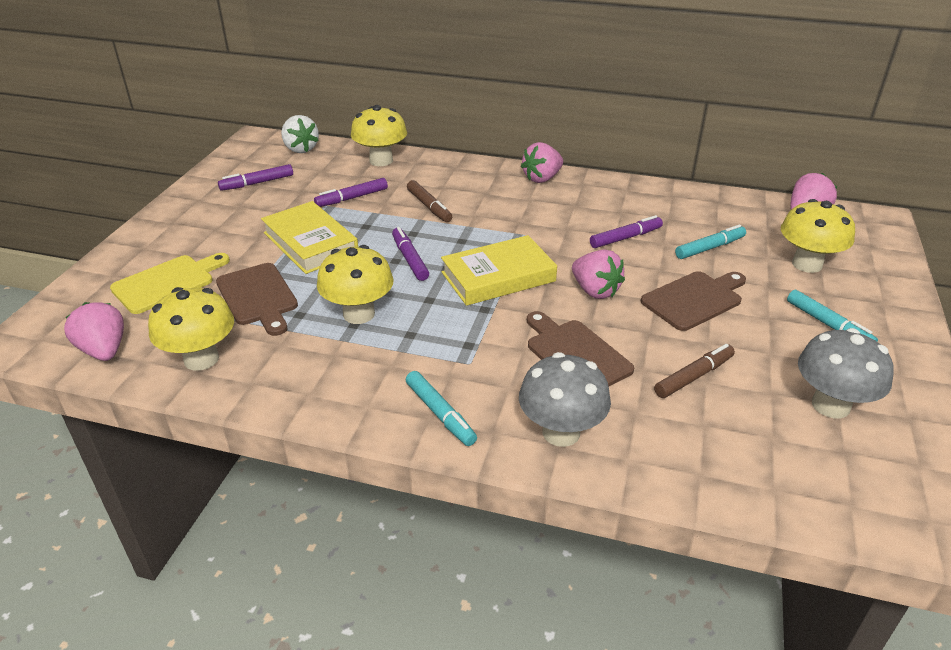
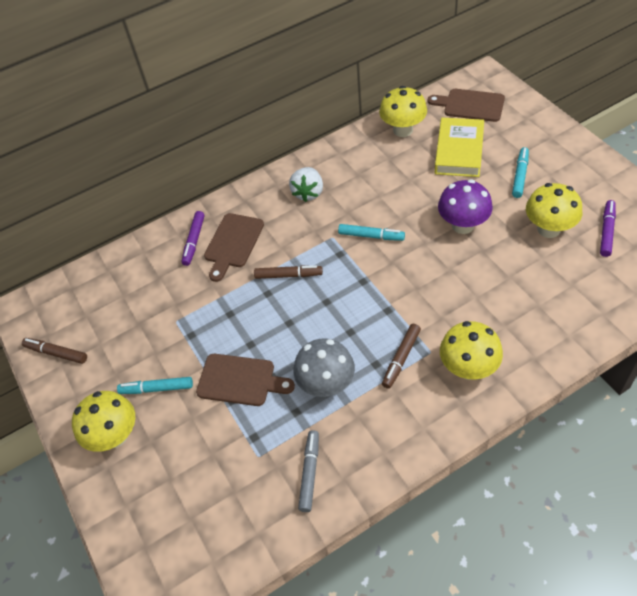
brown marker: [407,180,452,222] [654,344,735,398] = 2 -> [22,338,87,364] [254,265,323,279] [382,324,421,389] = 3
grey marker: none = 0 -> [298,430,319,512] = 1
grey mushroom: [519,352,611,447] [798,328,894,418] = 2 -> [293,338,355,397] = 1
pink strawberry: [64,302,124,361] [521,142,563,183] [572,250,625,299] [790,173,837,209] = 4 -> none = 0
purple marker: [218,164,293,191] [314,178,388,207] [392,227,429,281] [590,215,663,248] = 4 -> [182,211,205,266] [600,200,616,257] = 2
purple mushroom: none = 0 -> [438,179,493,234] = 1
yellow book: [261,201,358,274] [441,235,557,306] = 2 -> [435,118,484,177] = 1
yellow cutting board: [110,253,230,314] = 1 -> none = 0

